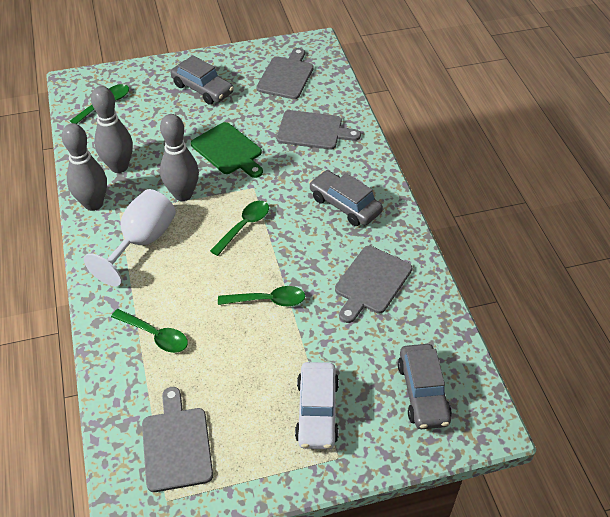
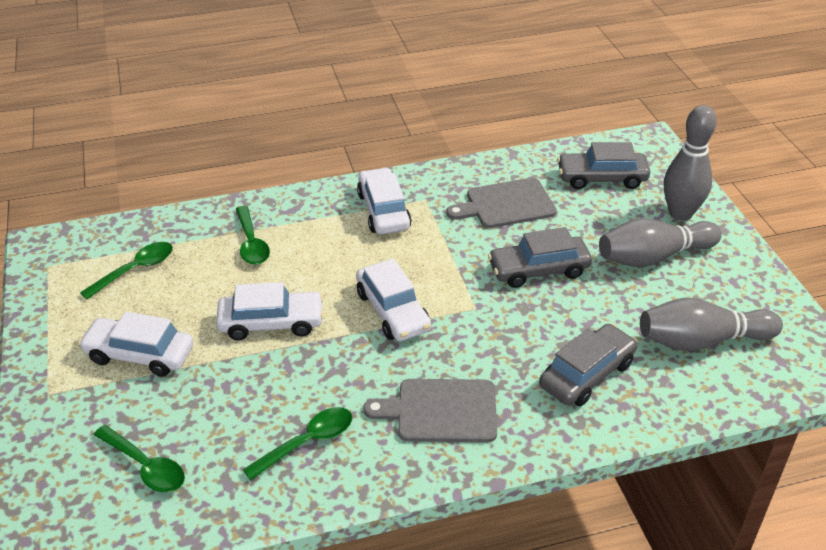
green cutting board: [191,122,263,178] = 1 -> none = 0
grey cutting board: [142,387,213,492] [256,48,314,99] [277,110,361,150] [335,246,412,323] = 4 -> [363,379,497,442] [446,178,557,228] = 2
white car: [295,362,339,449] = 1 -> [78,312,193,377] [216,282,324,340] [356,259,431,341] [357,167,412,234] = 4
white goblet: [84,189,176,286] = 1 -> none = 0

